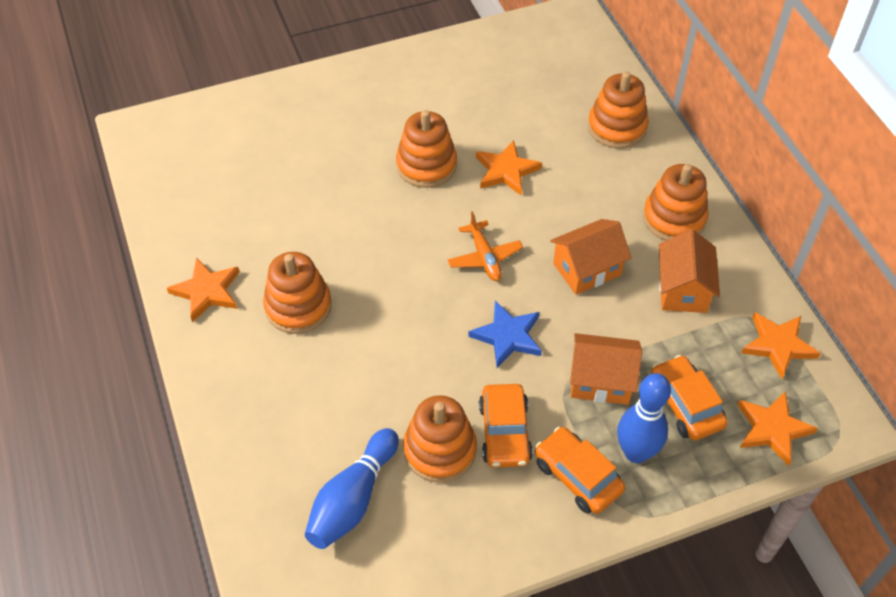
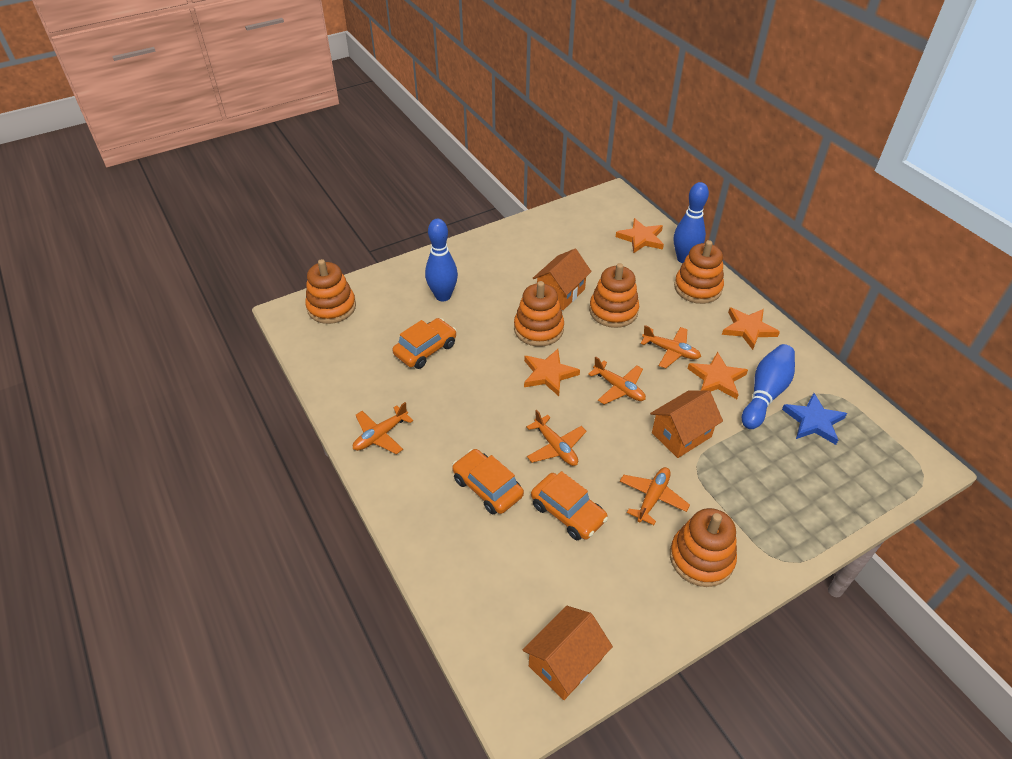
blue bowling pin: [305,428,399,549] [617,373,671,463] = 2 -> [425,219,458,302] [674,182,709,263] [742,344,795,429] = 3
orange plane: [448,211,523,281] = 1 -> [353,402,413,454] [526,410,587,466] [588,357,646,404] [620,467,690,525] [640,325,701,369] = 5

